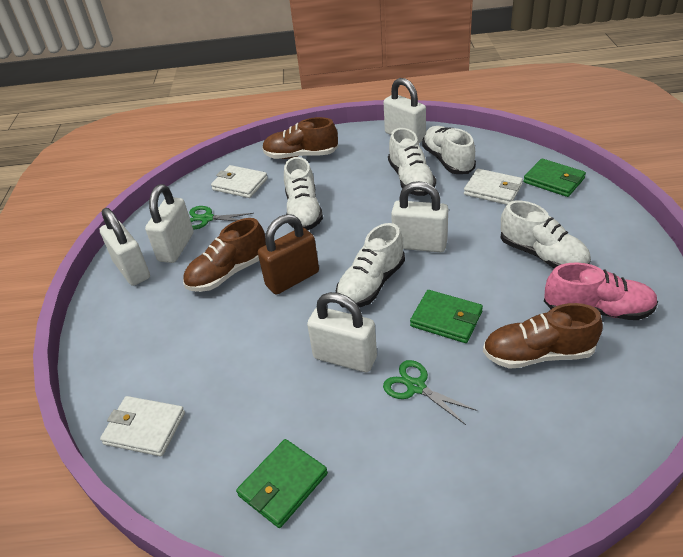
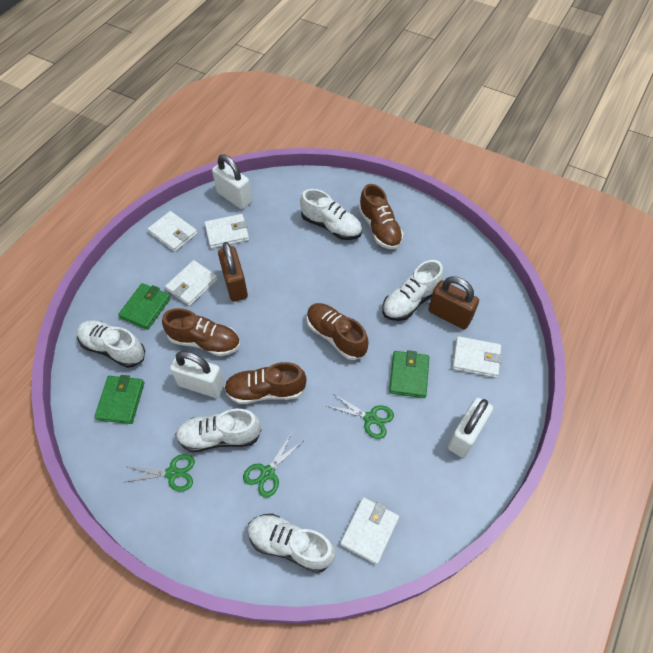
brown padlock: [258,214,319,294] = 1 -> [218,242,248,302] [428,276,479,329] = 2
brown shoe: [183,218,266,292] [262,117,338,159] [483,303,603,369] = 3 -> [162,308,240,356] [224,362,307,404] [307,303,369,360] [359,184,403,249] = 4
green scissors: [189,206,254,230] [383,360,477,425] = 2 -> [125,454,195,491] [243,433,302,498] [327,394,394,439] = 3
pink shoe: [544,262,658,320] = 1 -> none = 0
white padlock: [100,208,150,286] [145,184,194,263] [307,292,377,372] [384,78,426,143] [391,181,448,252] = 5 -> [170,351,225,398] [212,154,252,209] [447,398,493,458] = 3
white wallet: [100,396,185,456] [211,165,268,198] [464,169,523,205] = 3 -> [148,211,197,252] [165,260,218,306] [205,214,249,249] [340,497,399,565] [452,336,502,378] = 5

